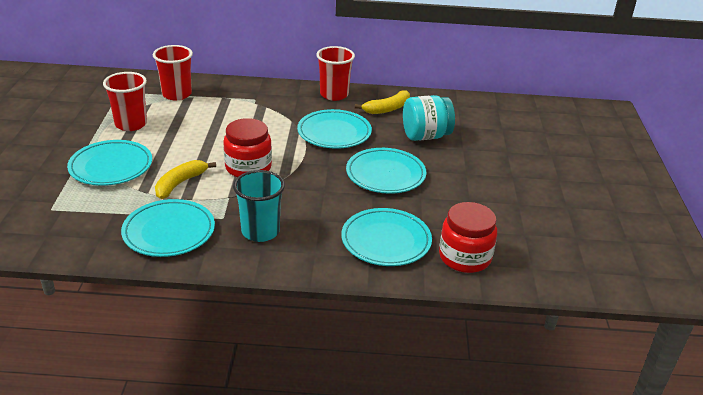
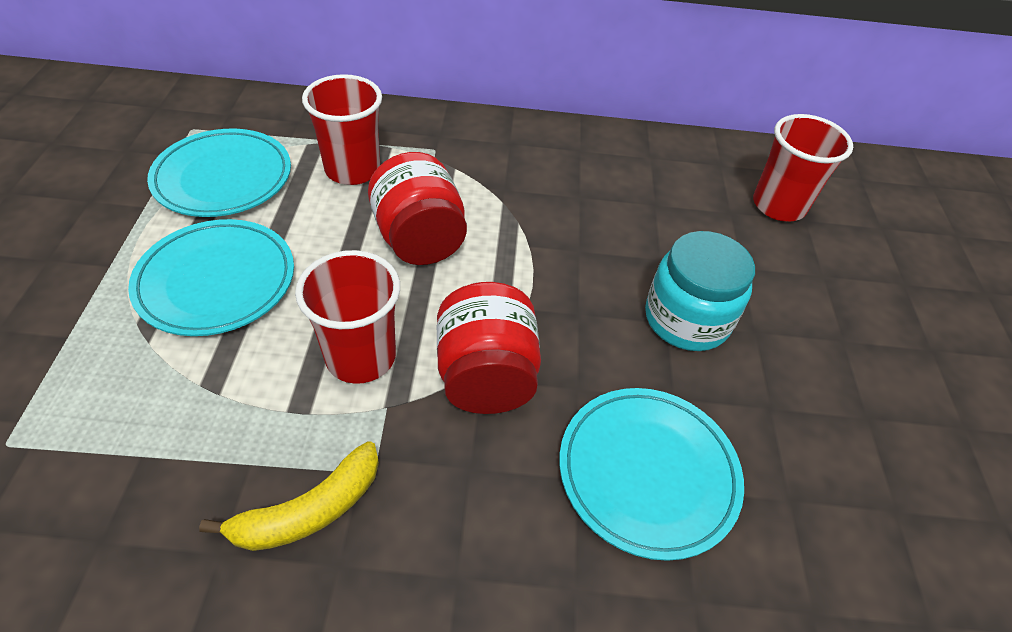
turquoise cup: [233,170,285,242] = 1 -> none = 0
turquoise plate: [67,140,152,186] [121,199,215,257] [297,109,372,149] [341,208,432,266] [346,148,426,194] = 5 -> [128,219,294,336] [147,129,291,217] [559,388,744,561] = 3
yellow banana: [155,160,216,199] [355,90,410,114] = 2 -> [199,441,379,551] = 1

